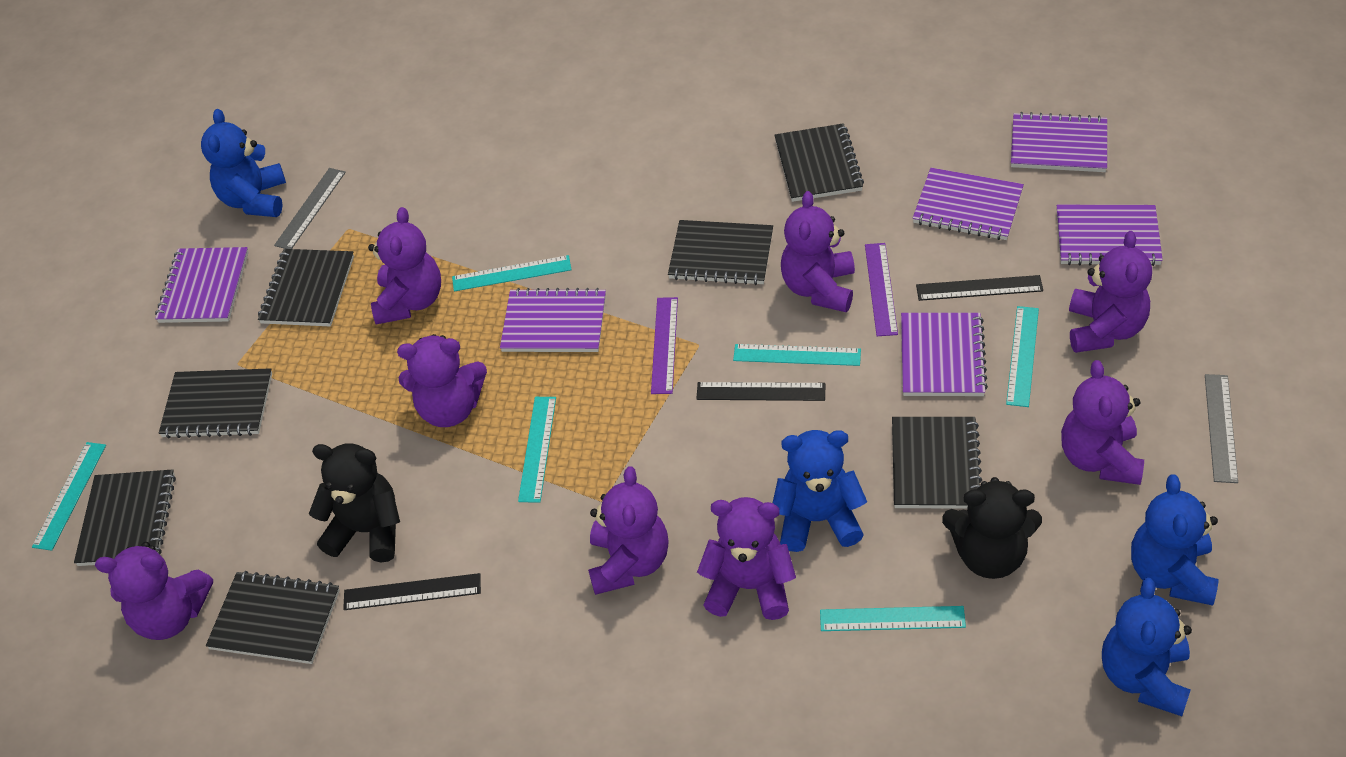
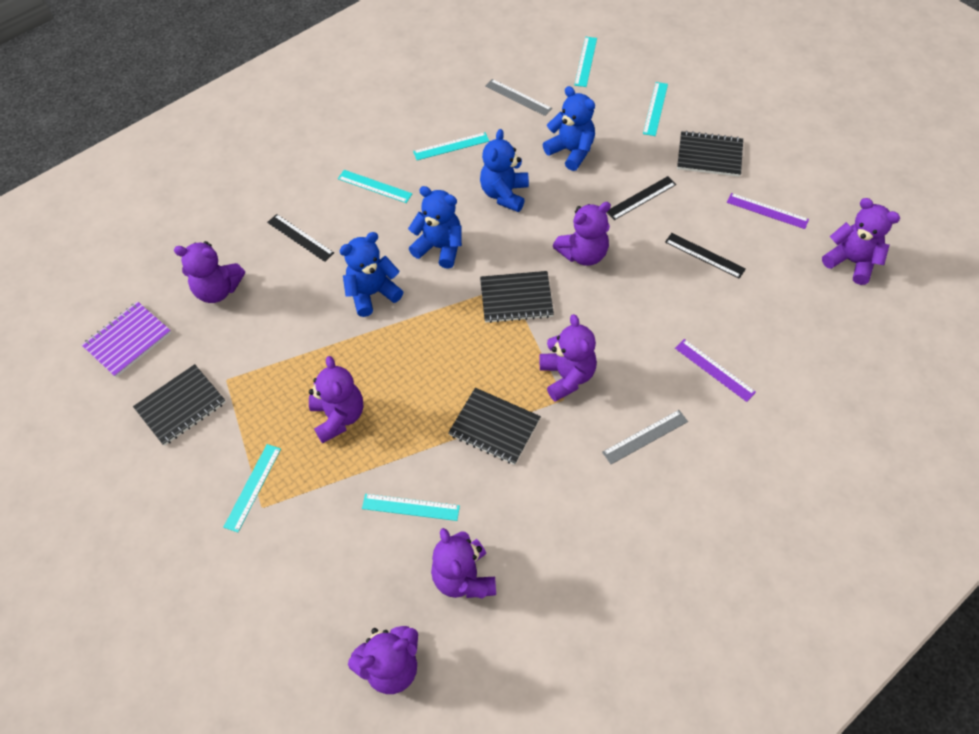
black notebook: [74,470,176,566] [159,368,272,438] [206,571,340,664] [258,249,354,326] [668,220,773,285] [774,123,864,202] [892,417,982,509] = 7 -> [133,364,226,446] [448,388,541,465] [480,271,554,323] [677,131,743,177] = 4
black teddy bear: [309,443,400,562] [942,477,1042,579] = 2 -> none = 0
purple notebook: [155,247,249,323] [500,288,606,352] [901,313,988,396] [913,168,1024,240] [1011,112,1107,172] [1057,205,1163,266] = 6 -> [82,301,171,377] = 1
purple teddy bear: [95,542,213,640] [368,207,441,324] [397,334,487,427] [588,466,669,595] [697,497,796,620] [781,191,855,312] [1061,360,1144,485] [1069,231,1152,353] = 8 -> [174,241,245,303] [309,356,363,444] [348,626,418,694] [431,528,496,599] [540,314,597,402] [553,202,611,266] [822,198,900,285] = 7

